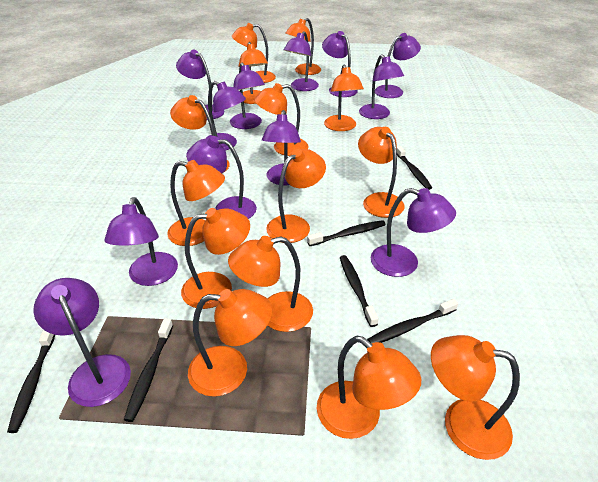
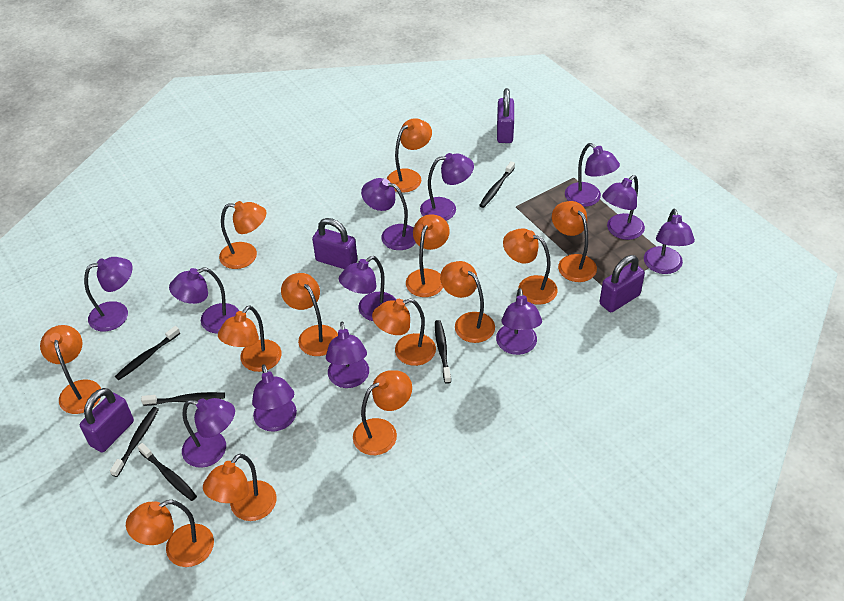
orange lamp: [167,160,225,246] [170,95,230,173] [181,208,250,309] [188,289,272,397] [228,236,313,332] [232,23,276,83] [238,42,268,104] [254,83,309,156] [266,149,326,243] [285,18,321,75] [317,336,421,439] [324,64,364,131] [358,127,405,218] [431,335,520,460] = 14 -> [40,325,101,414] [126,500,214,567] [203,454,276,521] [218,305,282,372] [219,201,267,269] [281,273,338,356] [353,370,412,455] [372,299,436,366] [387,118,432,193] [406,214,450,297] [440,261,495,343] [503,229,558,305] [552,201,597,282] = 13
purple padlock: none = 0 -> [80,388,134,452] [312,218,357,269] [497,88,514,143] [599,255,645,312] = 4

